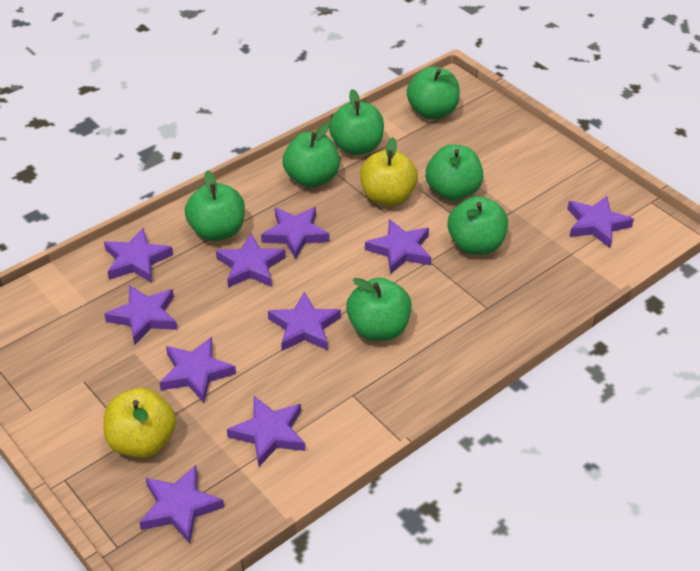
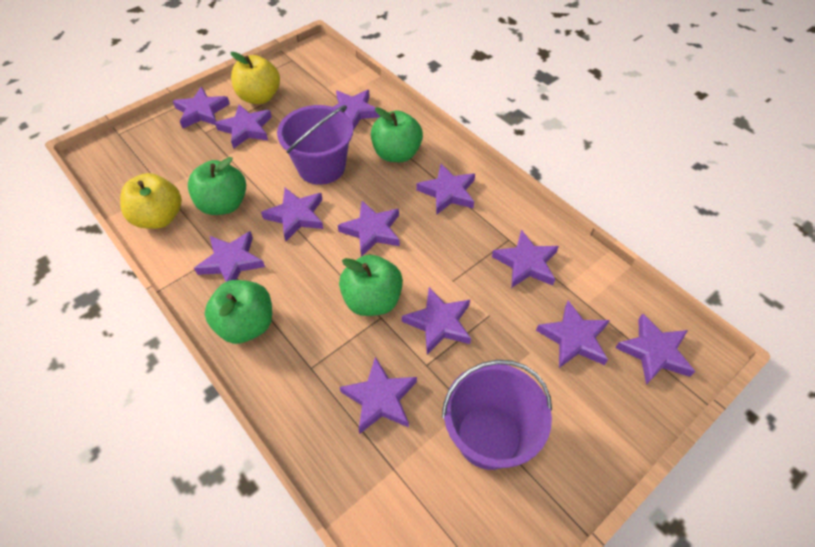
green apple: [185,170,245,241] [283,123,340,188] [329,89,384,155] [346,278,412,341] [407,67,460,119] [426,144,483,201] [448,196,508,255] = 7 -> [188,157,246,215] [205,280,272,344] [339,255,403,316] [371,107,423,162] = 4
purple bucket: none = 0 -> [277,105,353,185] [442,360,552,470] = 2
purple star: [104,228,173,283] [104,285,177,345] [139,465,224,544] [159,337,236,403] [216,233,286,288] [227,396,305,467] [261,207,330,259] [268,292,341,351] [365,219,431,274] [567,196,634,248] = 10 -> [173,87,230,128] [194,231,265,282] [215,104,272,149] [261,188,323,241] [333,90,380,131] [338,201,400,257] [340,357,417,434] [402,287,471,354] [416,164,475,215] [492,229,559,288] [536,300,610,368] [615,313,695,385] = 12

